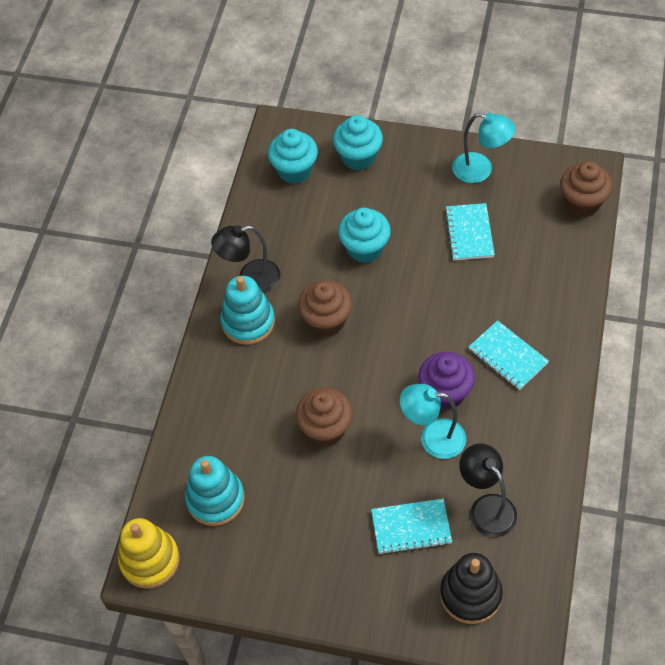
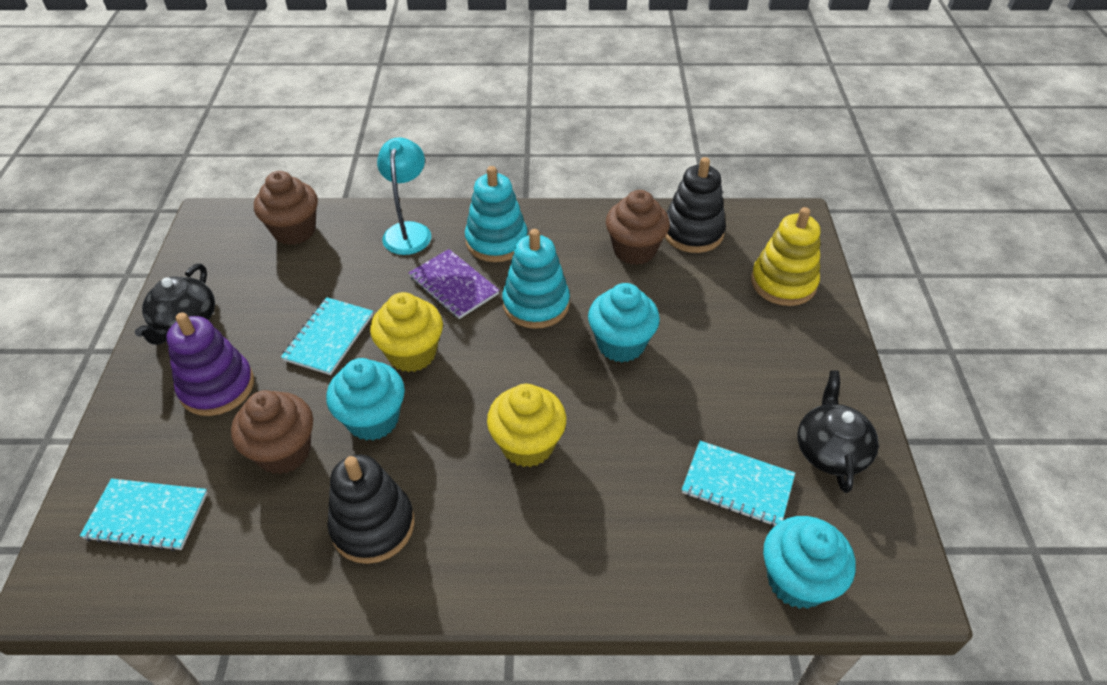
black lamp: [211,225,281,293] [459,443,517,537] = 2 -> none = 0
black stacking toy: [440,553,503,624] = 1 -> [327,455,414,564] [665,157,726,253] = 2
black teapot: none = 0 -> [135,264,215,345] [798,370,879,493] = 2
purple cupcake: [418,352,475,409] = 1 -> none = 0
purple notebook: none = 0 -> [409,249,500,319] = 1
purple stacking toy: none = 0 -> [166,312,254,416] = 1
turquoise lamp: [400,384,466,459] [452,113,516,183] = 2 -> [377,138,431,255] = 1
yellow cupcake: none = 0 -> [370,292,443,372] [487,384,566,467] = 2

